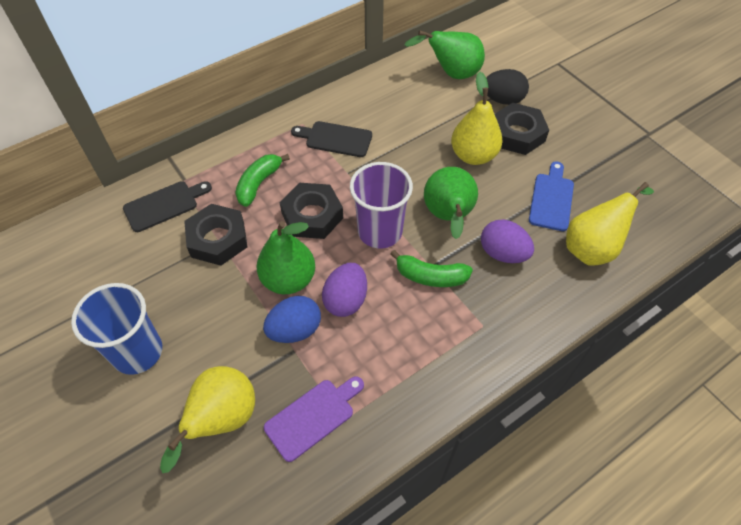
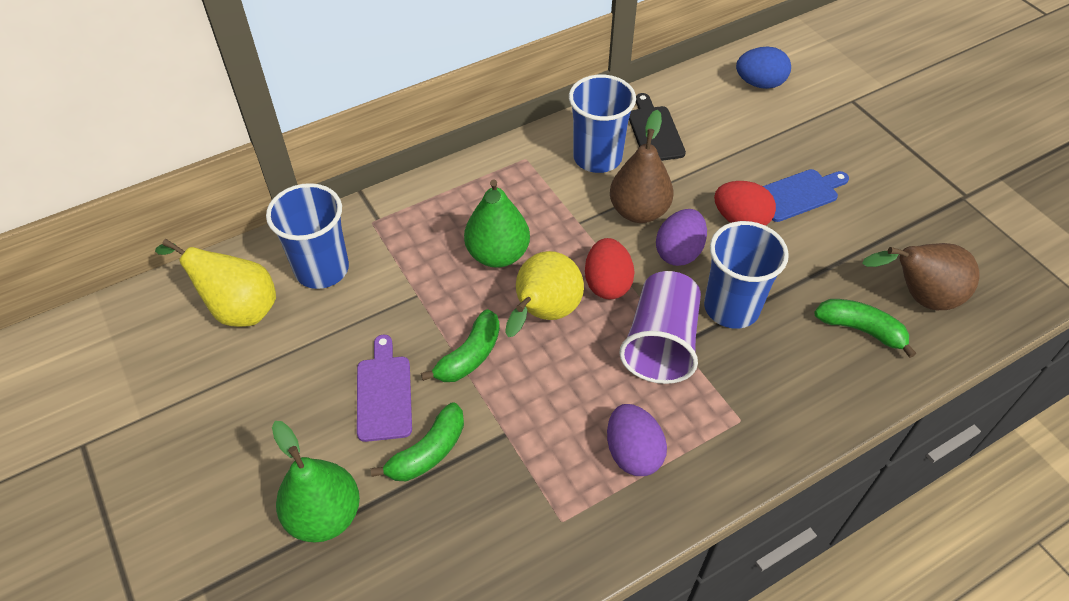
black cutting board: [123,181,212,232] [291,121,372,157] = 2 -> [629,93,686,161] = 1
black egg: [486,69,529,105] = 1 -> none = 0
black nut: [184,204,248,266] [279,183,343,239] [495,103,549,155] = 3 -> none = 0
blue cup: [71,283,162,375] = 1 -> [266,183,349,289] [569,75,636,173] [704,221,789,329] = 3
brown pear: none = 0 -> [610,110,673,223] [862,243,979,310] = 2
green banana: [235,154,290,207] [390,250,473,287] = 2 -> [371,402,464,481] [421,309,500,382] [814,299,916,358] = 3
green pear: [257,221,315,294] [405,30,485,79] [424,167,478,239] = 3 -> [272,421,360,542] [464,179,530,268] = 2
red egg: none = 0 -> [585,238,634,299] [714,181,776,226] = 2
yellow pear: [160,366,255,473] [451,72,503,165] [566,182,654,266] = 3 -> [155,239,276,327] [505,251,584,337] = 2

